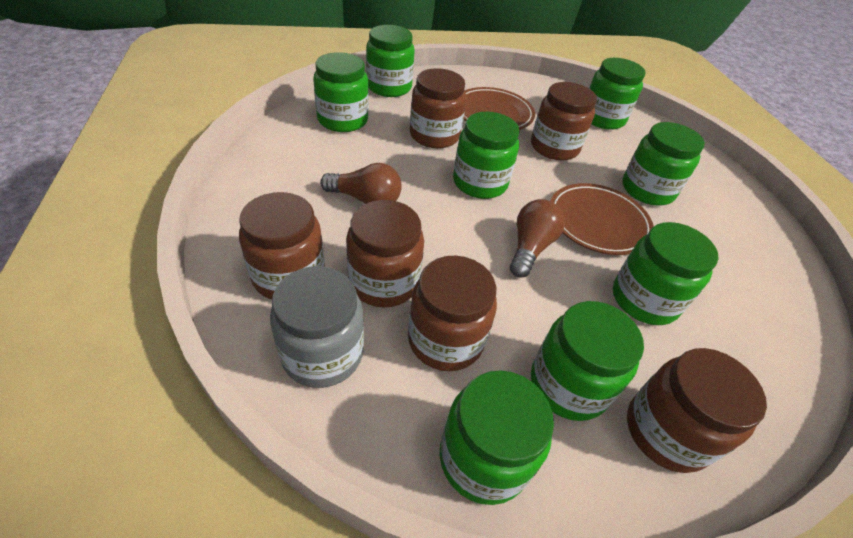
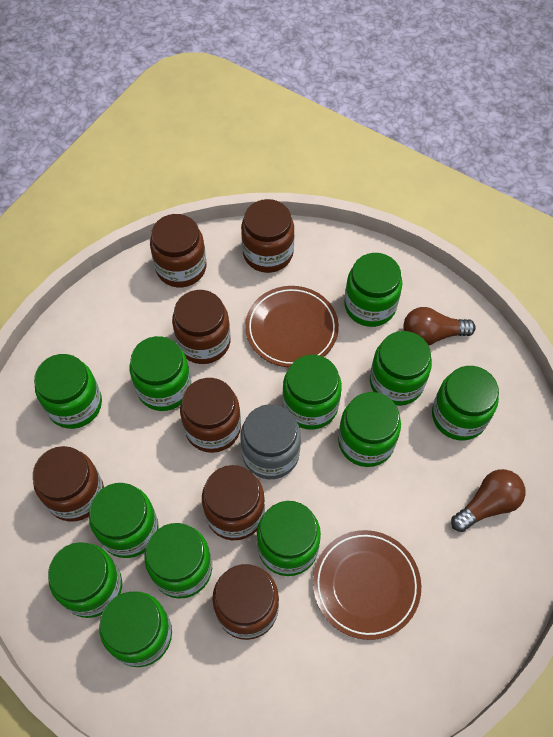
brown jar: [239,192,325,300] [346,200,424,308] [408,256,497,371] [410,68,466,148] [531,82,597,161] [627,348,767,473] = 6 -> [33,446,104,521] [150,214,207,287] [172,290,231,364] [180,378,241,453] [202,465,265,540] [212,564,279,640] [241,199,294,273] = 7
green jar: [313,52,369,132] [366,25,415,97] [440,370,554,505] [453,112,520,199] [531,301,644,421] [589,58,646,130] [613,222,718,325] [622,122,705,206] = 8 -> [34,354,102,429] [48,542,122,618] [89,483,159,558] [99,591,172,667] [130,336,191,411] [144,523,212,599] [257,501,321,576] [282,355,342,430] [338,392,401,467] [344,253,402,327] [370,331,432,406] [432,366,499,441] = 12

